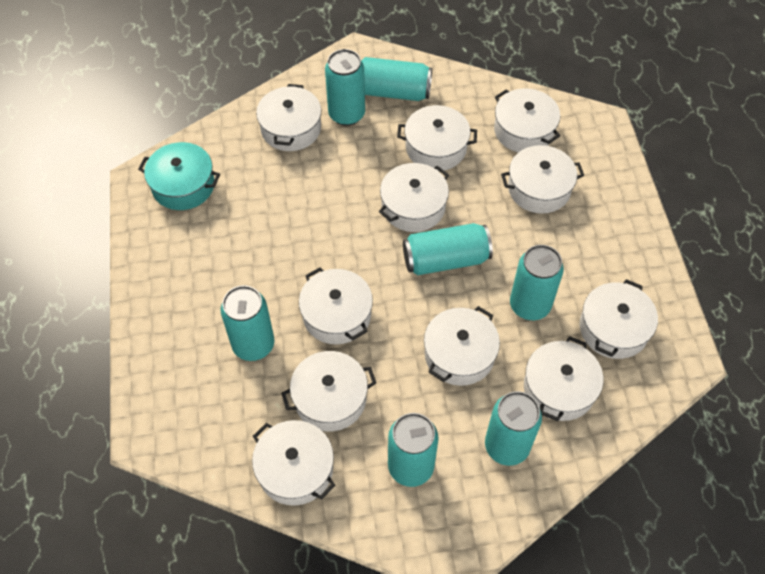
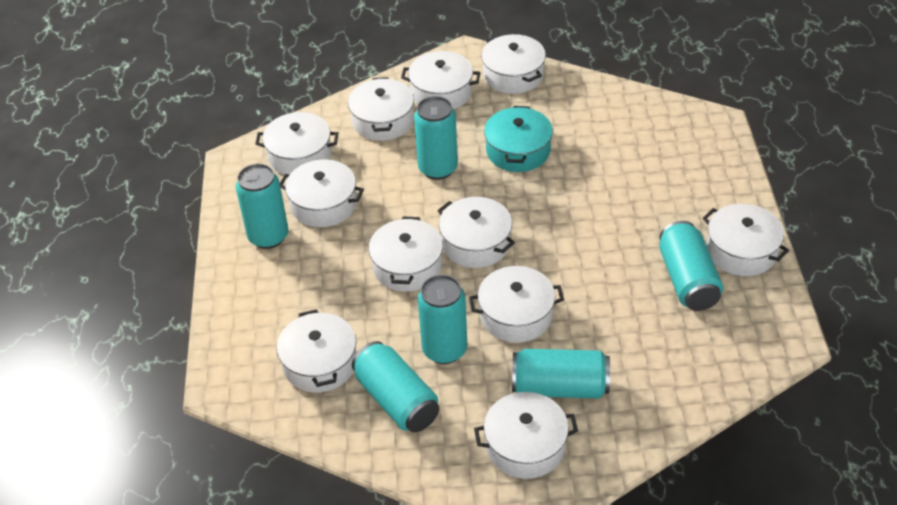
turquoise can: [221,285,274,361] [325,49,365,126] [361,57,432,101] [388,413,438,487] [403,223,493,275] [485,391,542,466] [510,245,564,320] = 7 -> [236,163,288,249] [352,341,439,432] [414,96,458,180] [418,275,467,364] [512,349,610,398] [659,221,723,311] = 6

